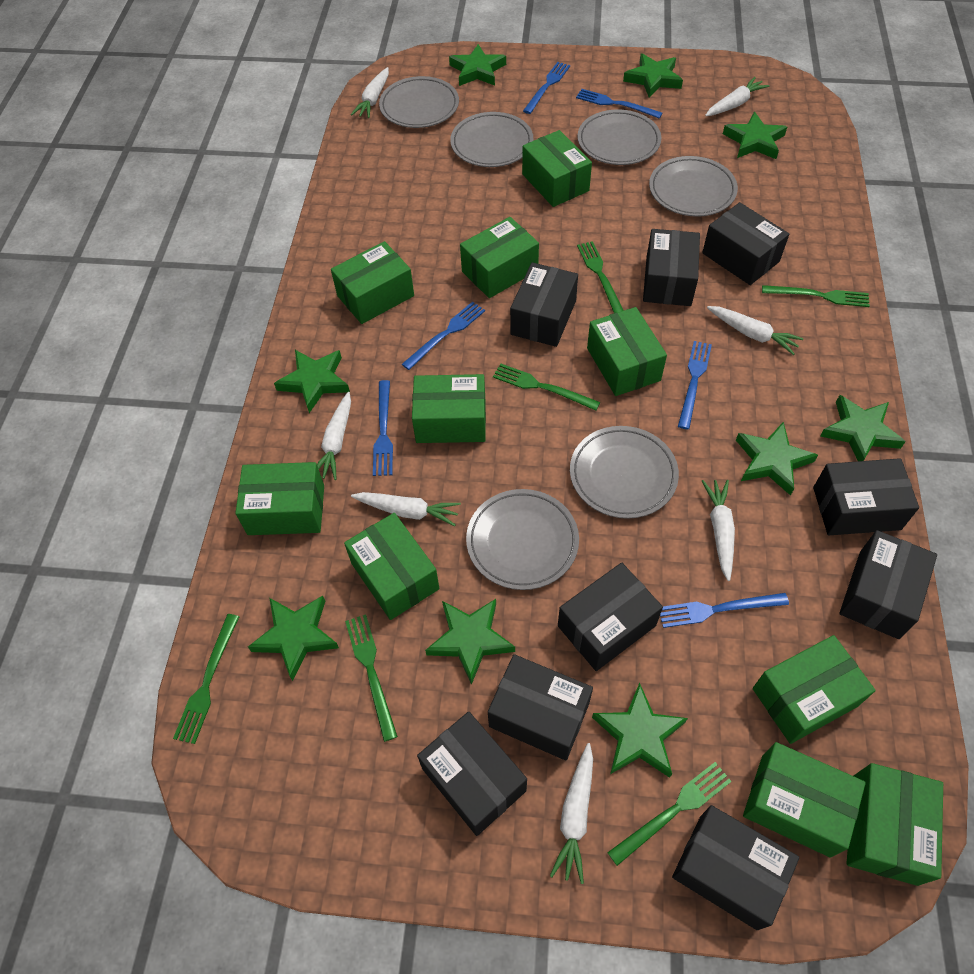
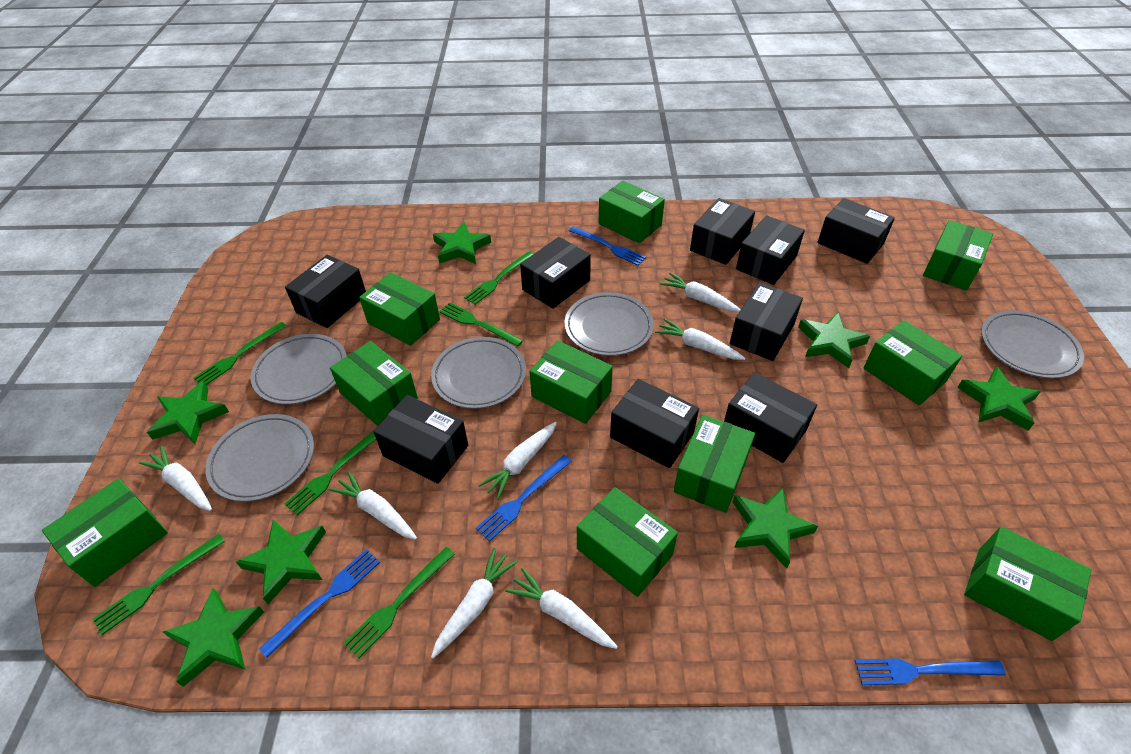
blue fork: [373,380,393,476] [402,302,485,370] [523,62,570,114] [576,89,662,119] [660,593,789,628] [678,341,712,429] = 6 -> [259,549,380,658] [476,455,572,542] [569,226,646,266] [855,658,1006,685] = 4
green star: [248,596,339,681] [274,350,350,413] [425,599,515,685] [449,44,506,86] [592,683,688,778] [623,53,683,98] [723,112,787,159] [736,422,818,496] [820,395,906,461] = 9 -> [147,381,229,444] [163,589,264,687] [236,519,326,604] [433,222,491,264] [733,487,818,569] [798,312,870,368] [957,367,1040,431] = 7
grey plate: [379,76,459,128] [450,112,533,167] [466,489,579,590] [570,426,679,519] [577,110,662,165] [649,156,738,217] = 6 -> [205,414,314,502] [251,334,347,405] [431,337,526,409] [565,292,654,356] [981,310,1084,378] = 5

